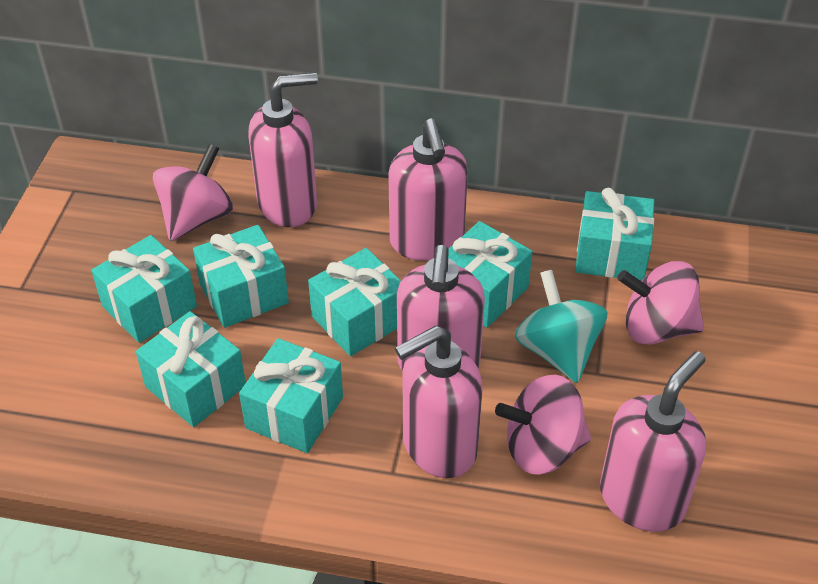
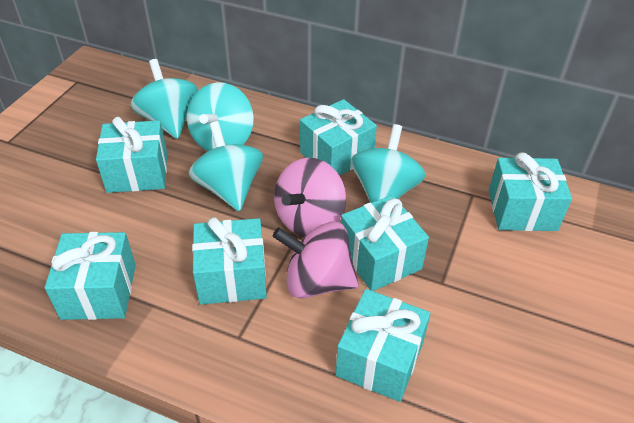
pink soap dispenser: [249,72,318,227] [388,118,468,261] [395,326,483,478] [397,245,485,371] [600,351,706,532] = 5 -> none = 0
pink spinning top: [153,144,233,241] [495,375,591,474] [617,261,704,345] = 3 -> [273,222,359,299] [274,158,346,237] = 2
turquoise spinning top: [515,270,608,383] = 1 -> [130,59,198,139] [187,82,254,151] [189,121,263,211] [351,124,426,203] = 4

